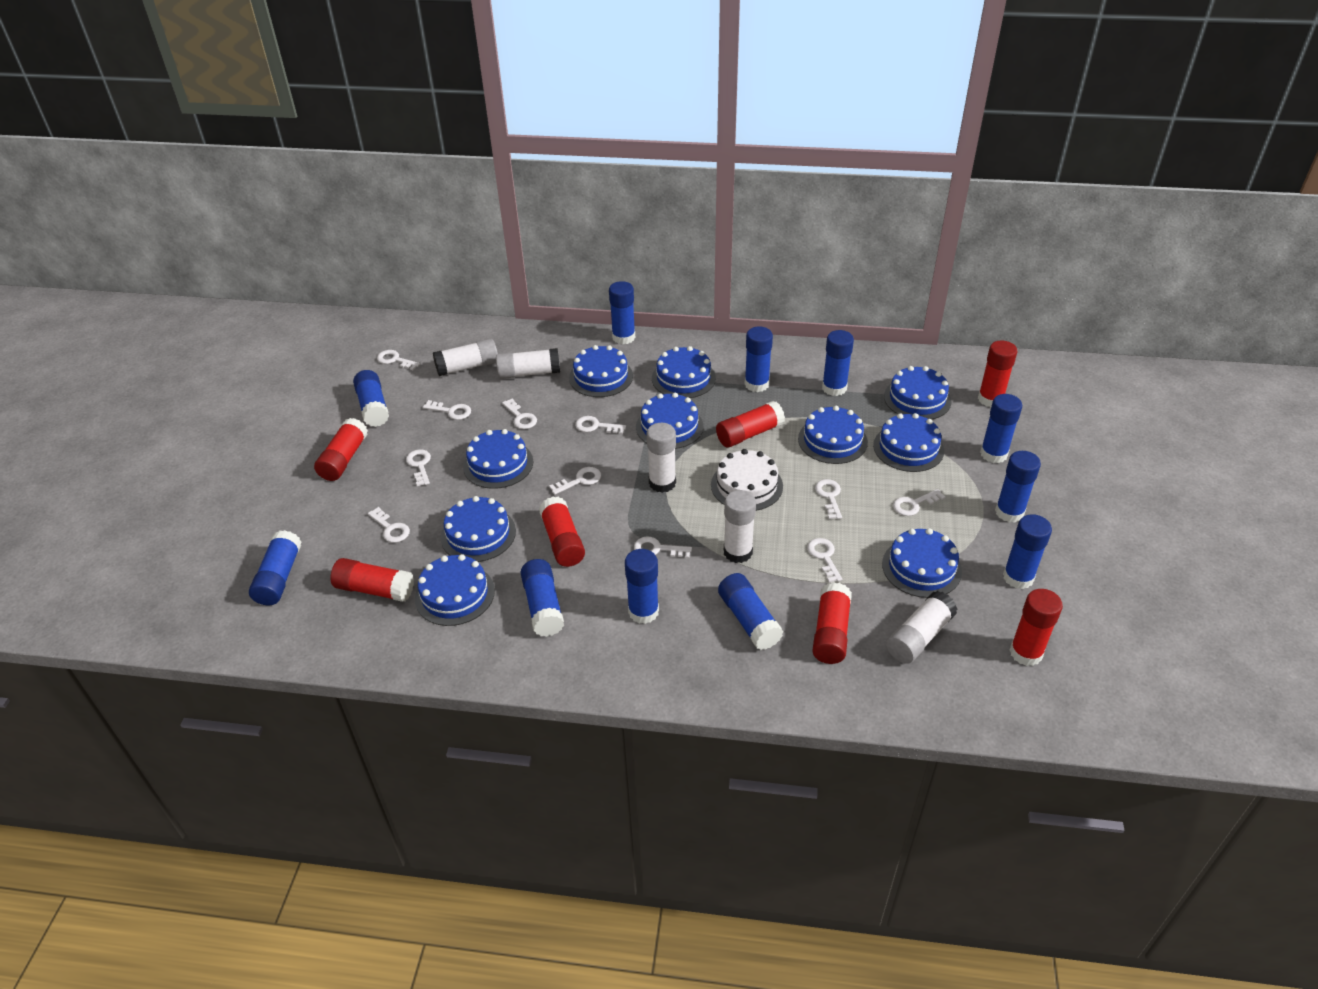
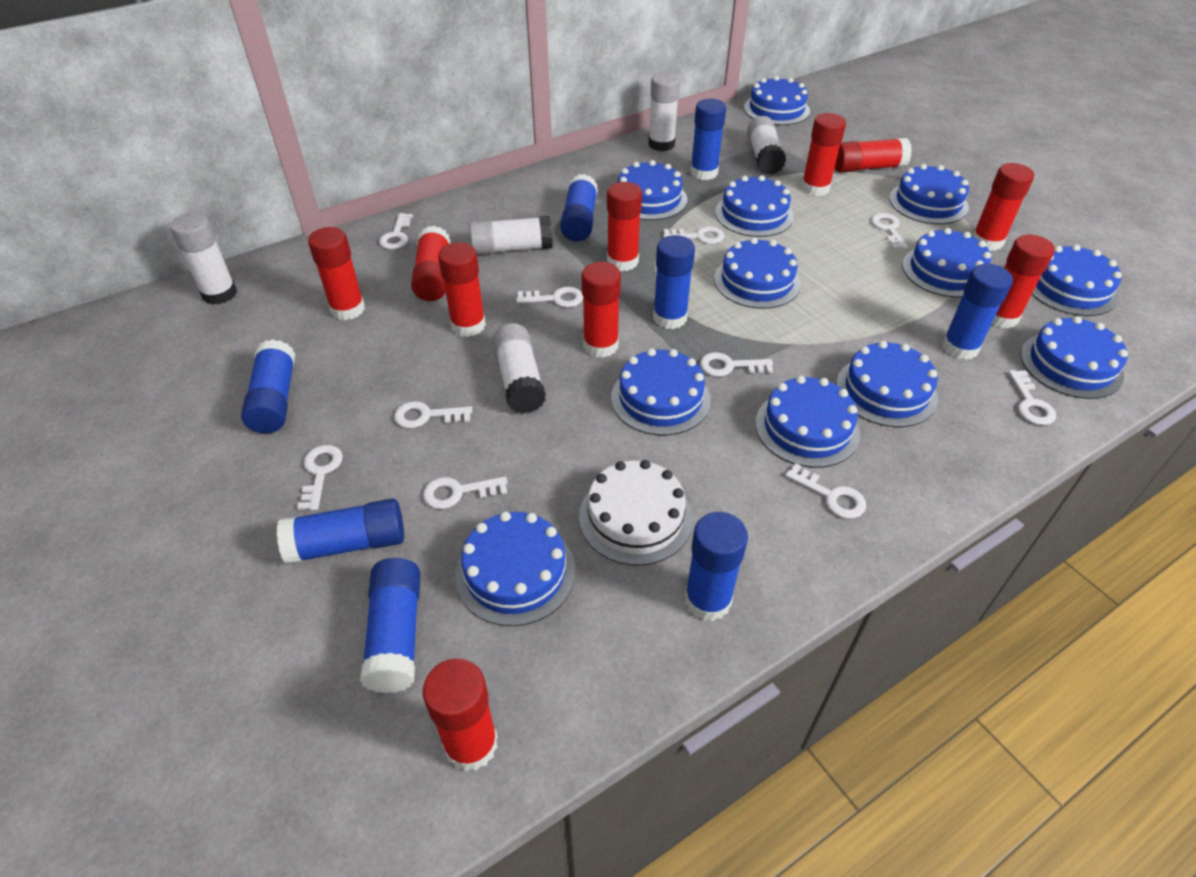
blue cake: [415,554,495,626] [441,496,516,562] [463,429,533,489] [569,345,633,397] [636,393,703,449] [652,346,716,398] [798,406,868,464] [873,413,944,472] [882,528,962,598] [884,366,951,419] = 10 -> [455,511,576,626] [611,348,711,435] [618,160,687,220] [714,238,801,309] [715,175,794,237] [744,76,810,125] [755,376,860,468] [836,341,938,427] [889,164,969,224] [902,228,991,298] [1021,316,1128,399] [1032,244,1122,316] = 12
blue glue stick: [249,530,301,605] [353,370,389,427] [520,559,564,637] [609,281,635,344] [625,549,659,624] [718,573,783,650] [744,327,773,392] [822,330,854,396] [980,394,1022,463] [995,451,1041,523] [1003,514,1052,589] = 11 -> [241,339,295,433] [277,498,404,564] [360,558,421,693] [560,174,598,241] [653,235,695,329] [685,512,748,621] [690,99,726,180] [942,264,1013,360] = 8
red glue stick: [314,418,368,481] [330,558,414,602] [539,497,585,567] [716,401,785,448] [812,582,852,664] [978,340,1017,407] [1009,589,1063,666] = 7 -> [308,227,365,320] [411,226,450,301] [423,658,498,772] [438,242,486,337] [581,262,621,358] [607,182,642,271] [801,113,846,196] [835,138,912,172] [972,163,1034,251] [992,235,1055,329] = 10
white key: [368,507,410,543] [377,350,420,370] [406,449,431,486] [423,400,471,420] [502,398,537,429] [549,467,601,495] [575,416,626,434] [634,536,692,558] [807,538,842,583] [815,479,842,519] [893,489,945,516] = 11 -> [297,445,343,510] [379,213,413,249] [394,401,472,428] [423,477,507,509] [516,287,583,307] [663,226,724,244] [700,352,773,377] [785,464,866,519] [871,213,908,249] [1008,370,1056,425] = 10

